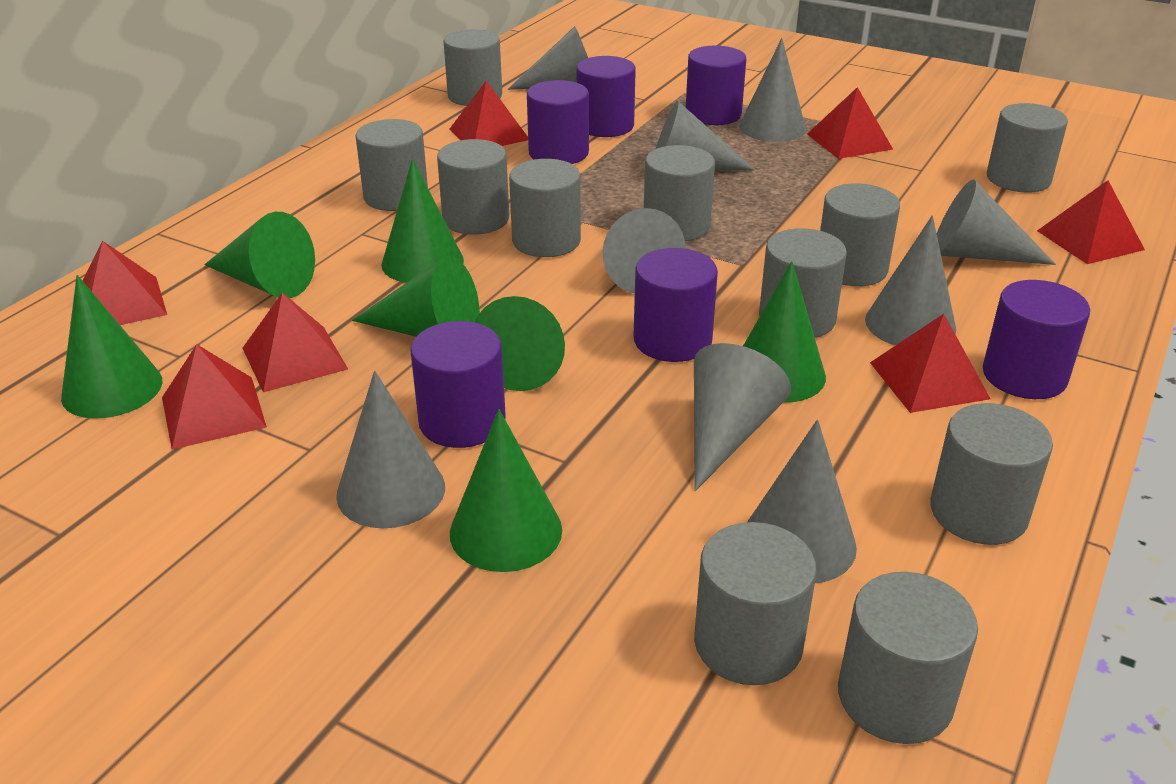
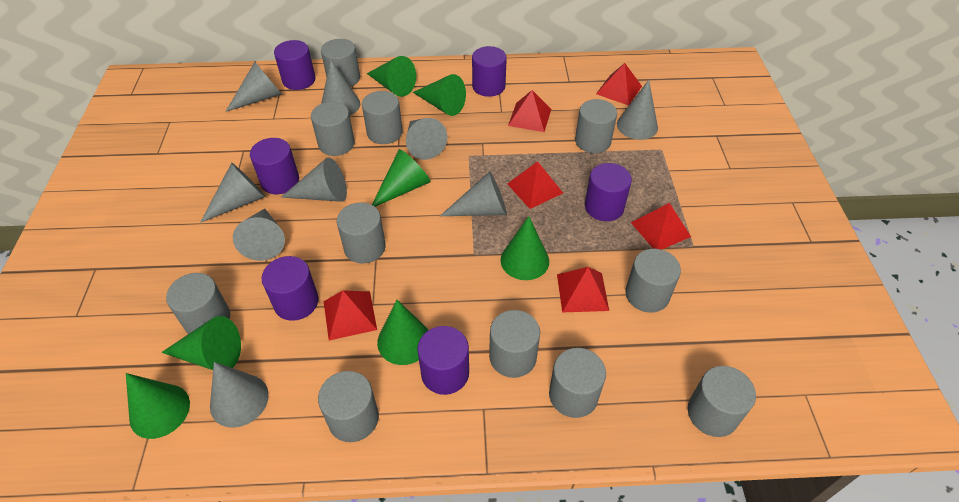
red pyramid: [82,241,167,325] [162,344,267,450] [243,293,348,392] [449,81,528,146] [807,87,893,159] [870,314,991,413] [1037,180,1145,264] = 7 -> [324,290,377,340] [507,161,563,209] [508,90,551,132] [557,267,609,313] [596,63,642,106] [630,203,691,250] = 6

